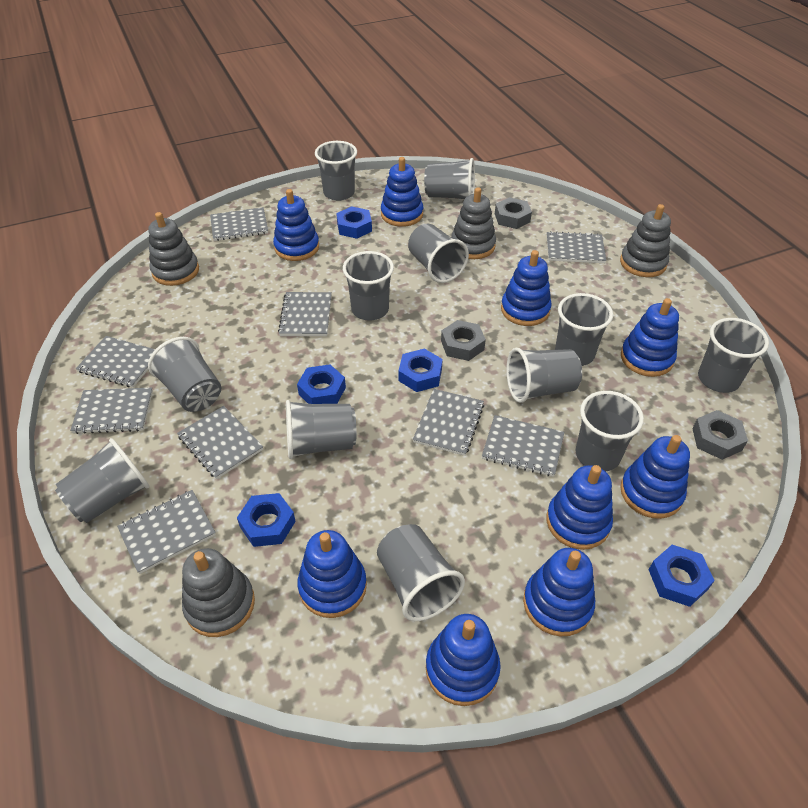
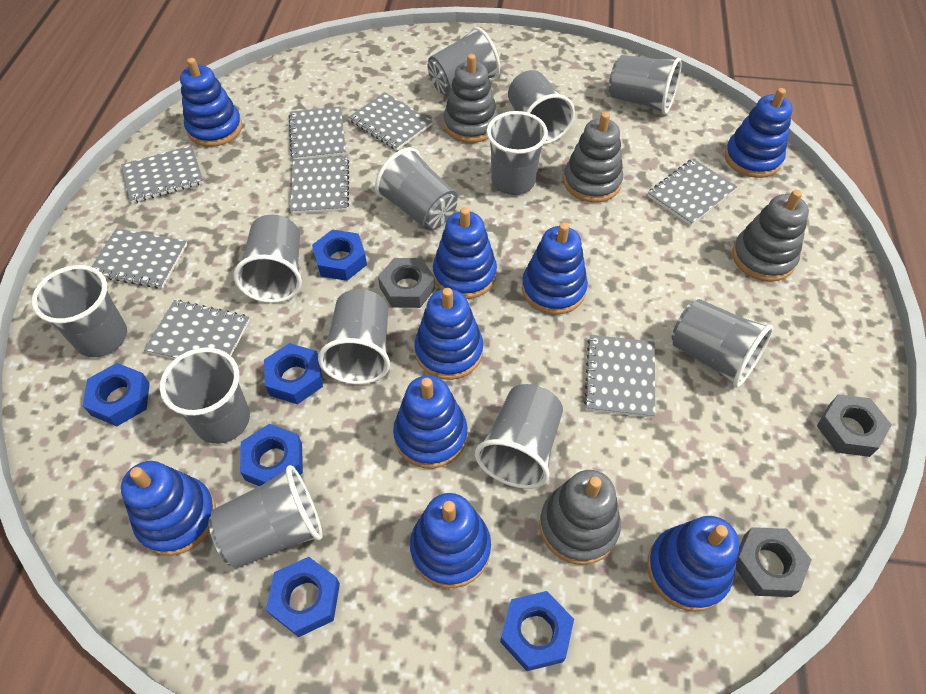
blue nut: [237,493,296,547] [297,364,346,404] [336,206,372,239] [398,349,443,392] [649,545,715,607] = 5 -> [83,363,150,426] [240,424,303,486] [264,343,323,404] [266,557,340,637] [312,229,367,281] [500,591,574,671] = 6
grey notebook: [70,387,153,434] [76,336,155,388] [117,490,216,574] [177,406,263,479] [210,207,268,241] [278,292,332,336] [413,389,484,456] [482,415,564,477] [547,231,606,263] = 9 -> [92,228,187,289] [121,145,204,203] [144,300,250,359] [288,106,346,159] [290,156,349,214] [349,92,433,150] [584,335,655,418] [648,159,737,226] = 8

